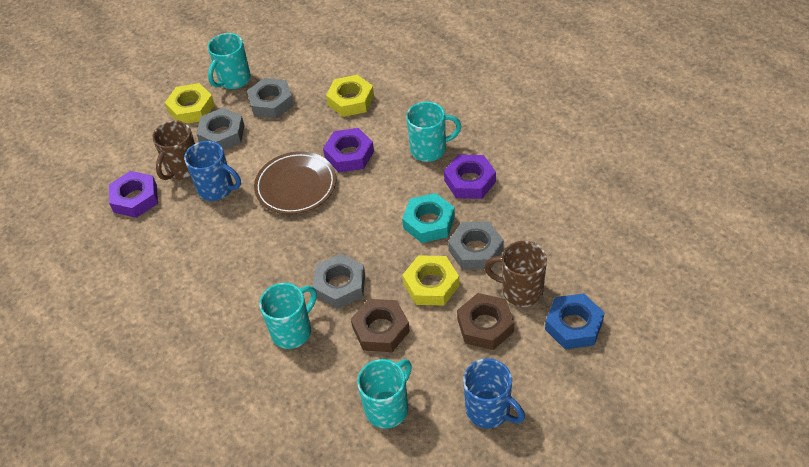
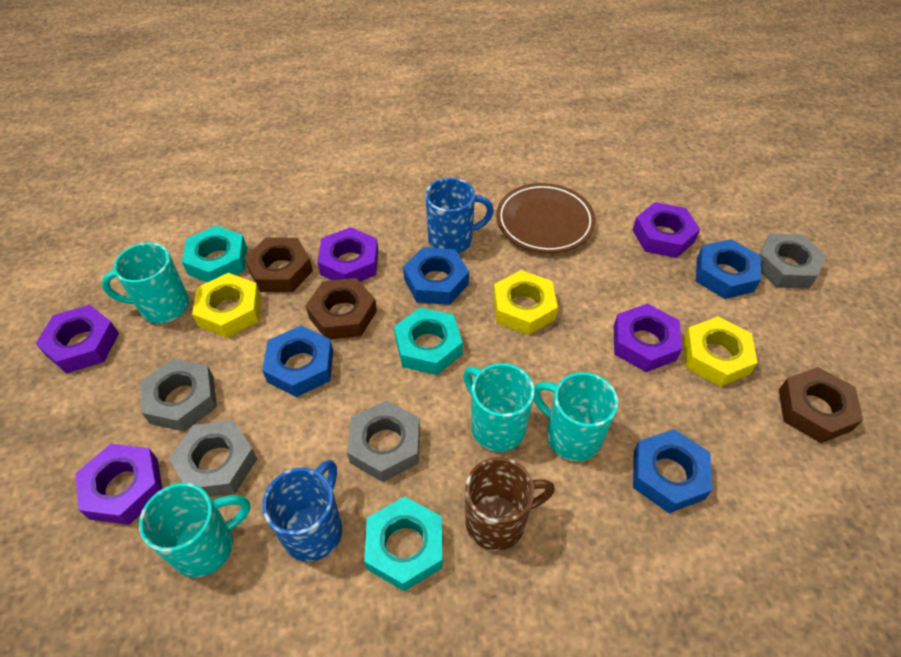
blue nut: [545,293,605,349] = 1 -> [262,325,333,397] [403,247,469,305] [633,429,712,513] [696,239,761,299] = 4
brown mug: [152,120,195,180] [484,241,547,307] = 2 -> [465,457,555,551] = 1
brown nut: [351,299,410,352] [457,293,514,350] = 2 -> [245,237,313,292] [306,278,377,339] [779,367,863,443] = 3
purple nut: [109,171,158,218] [323,128,374,172] [444,155,496,199] = 3 -> [35,305,119,374] [75,444,163,525] [317,227,379,282] [614,304,682,372] [633,202,700,258] = 5
turquoise nut: [402,193,455,243] = 1 -> [182,225,247,282] [364,497,443,591] [394,307,463,375] = 3

